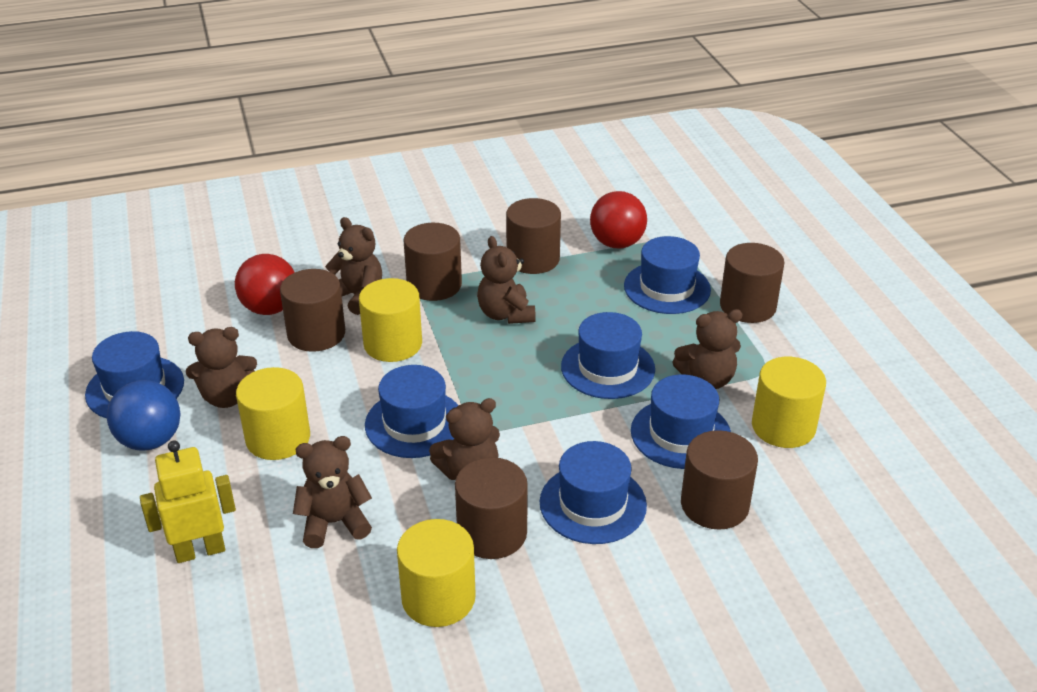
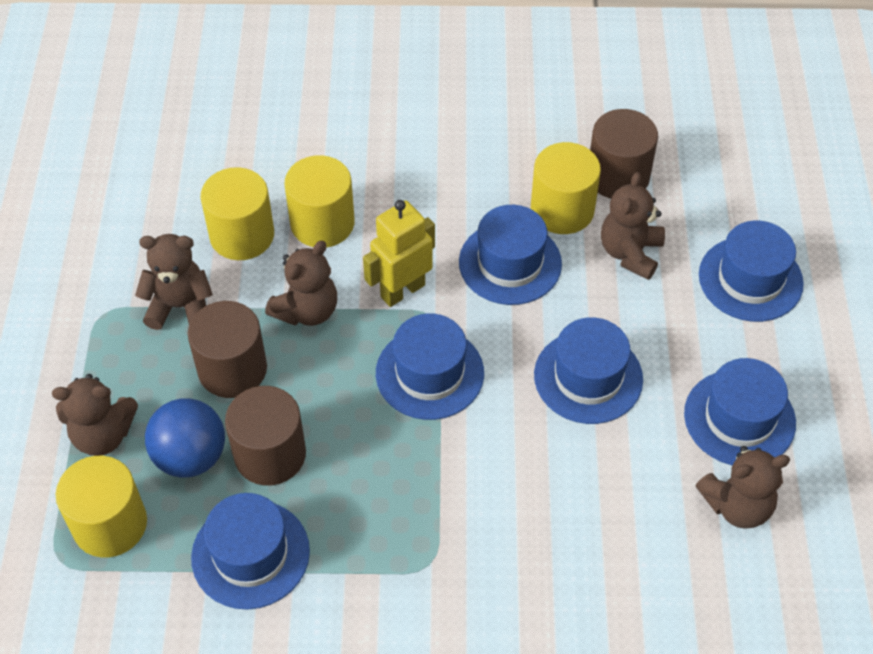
brown cylinder: [280,269,345,352] [403,223,462,301] [455,457,528,559] [506,198,561,274] [681,430,758,530] [720,243,784,323] = 6 -> [188,301,267,398] [225,386,306,486] [590,109,658,199] = 3
brown teddy bear: [186,327,257,408] [293,436,372,548] [325,217,382,315] [429,398,500,480] [477,236,536,324] [672,309,743,389] = 6 -> [52,374,138,456] [135,234,213,330] [265,241,337,326] [601,172,665,280] [695,446,790,529] = 5
red ball: [235,254,295,315] [590,191,647,248] = 2 -> none = 0

